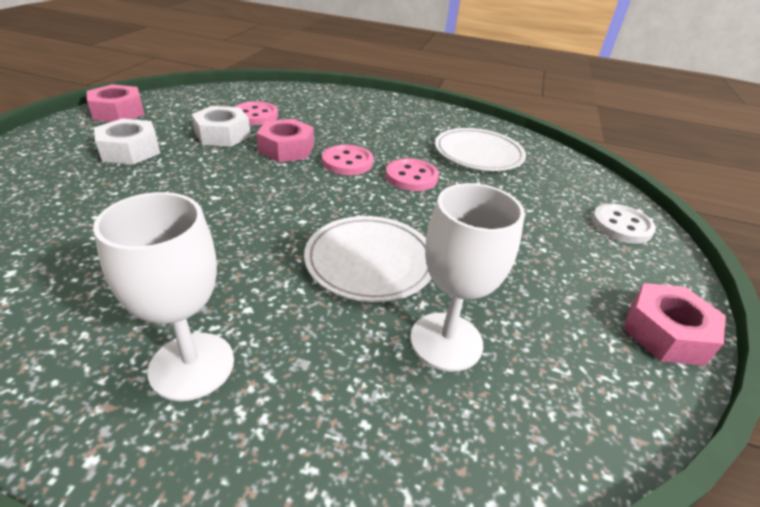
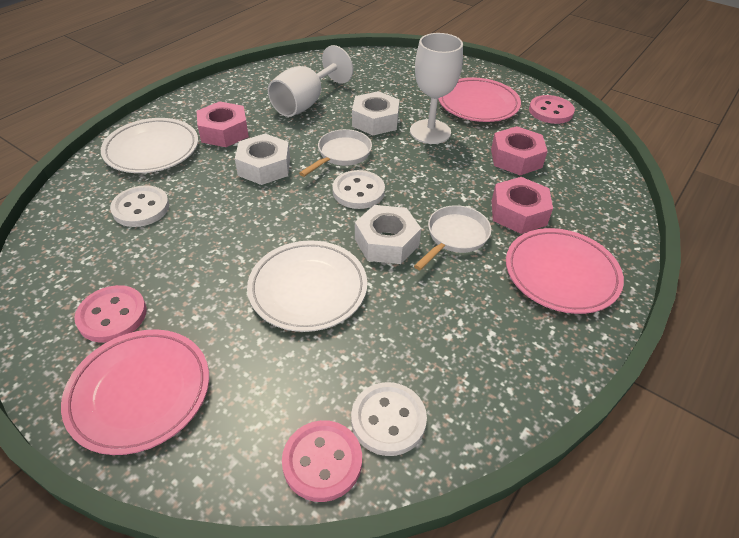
pink plate: none = 0 -> [61,329,209,455] [438,77,521,122] [506,228,624,314] = 3
white button: [592,204,656,244] = 1 -> [110,185,169,227] [332,170,385,209] [351,382,427,456] = 3
white nut: [94,118,160,165] [191,106,251,147] = 2 -> [235,134,290,185] [352,91,400,135] [355,205,421,264] = 3
white pan: none = 0 -> [299,129,372,177] [414,205,491,270] = 2

